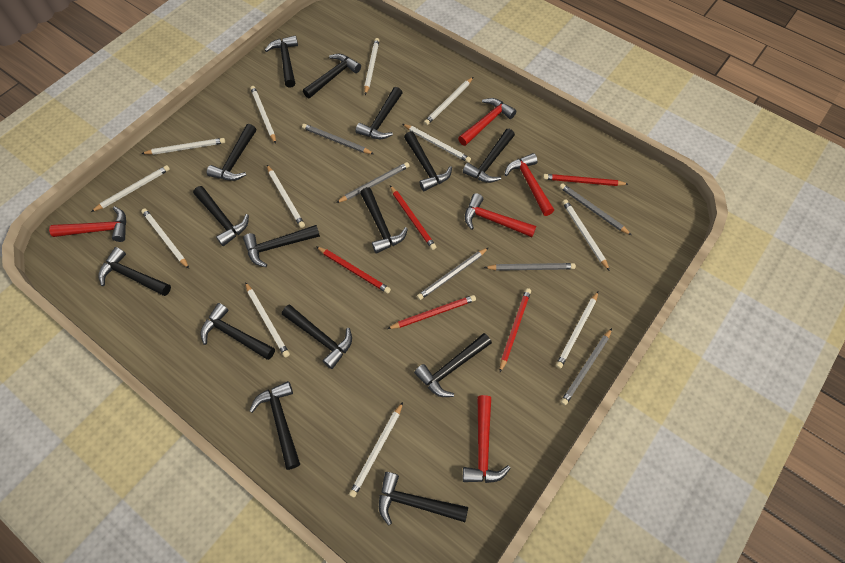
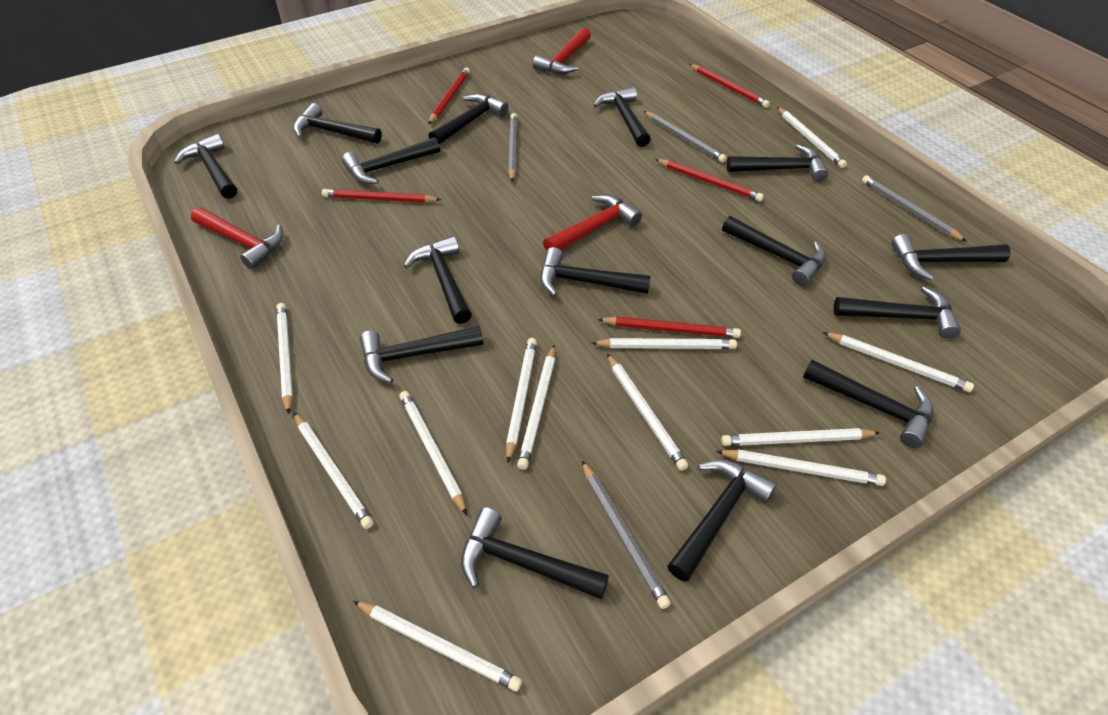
grey pencil: [302,124,374,154] [336,162,409,203] [417,247,489,300] [484,263,576,271] [559,183,631,235] [560,328,612,406] = 6 -> [508,113,518,181] [582,461,671,609] [644,111,727,162] [862,175,967,242] = 4
red hammer: [49,206,126,242] [458,98,516,146] [463,395,511,483] [465,193,536,237] [504,153,554,216] = 5 -> [191,207,283,269] [533,28,591,74] [543,194,642,251] = 3

